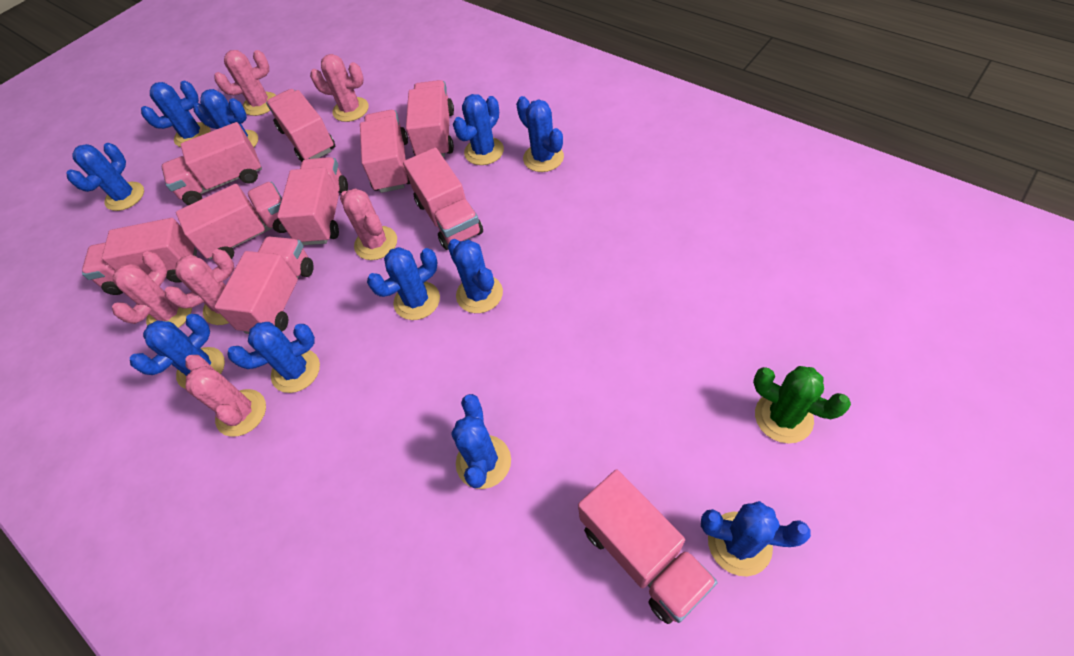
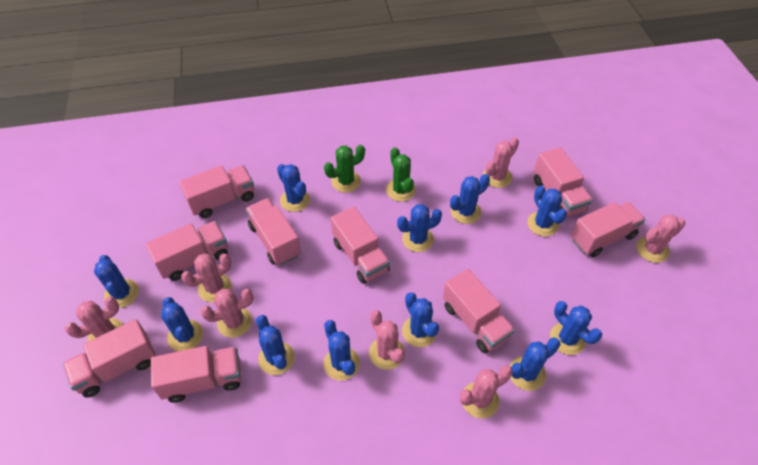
green cactus: [753,366,851,443] = 1 -> [324,145,365,193] [386,147,416,202] = 2
pink cactus: [112,251,192,328] [165,249,234,325] [185,355,266,437] [214,50,276,116] [310,54,369,122] [340,188,397,260] = 6 -> [65,297,123,342] [181,253,232,302] [200,289,254,338] [369,310,405,370] [460,365,513,419] [483,137,519,188] [636,215,685,263] = 7
pink truck: [82,218,197,295] [161,122,262,205] [176,182,287,259] [214,237,314,334] [266,89,335,162] [277,157,348,245] [360,110,410,193] [403,148,483,250] [406,80,454,157] [578,470,718,624] = 10 -> [62,319,156,398] [146,221,228,281] [151,346,242,403] [179,165,254,218] [245,198,301,265] [331,206,390,284] [443,269,515,353] [534,147,593,216] [571,202,646,257] = 9

